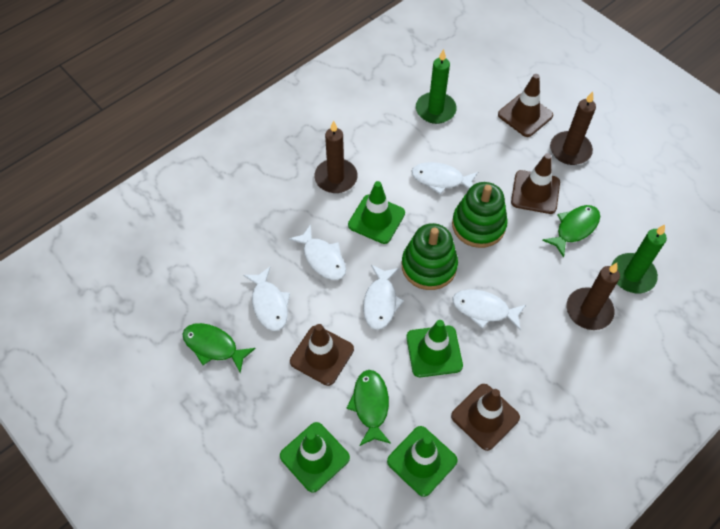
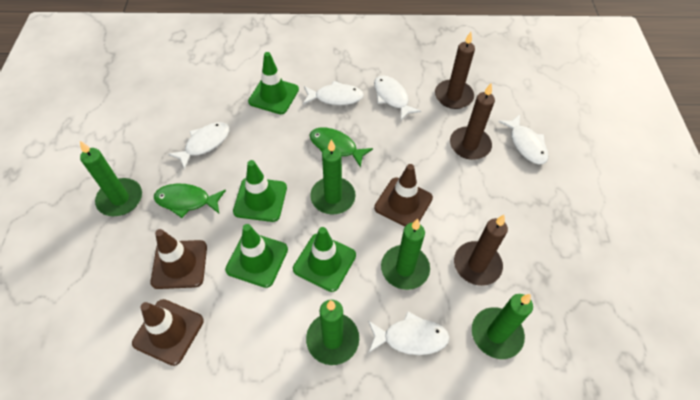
brown traffic cone: [290,324,354,386] [451,384,520,451] [498,74,553,137] [511,153,560,214] = 4 -> [132,299,204,366] [151,229,207,289] [374,164,433,227] = 3
green candle: [416,49,457,124] [611,224,667,293] = 2 -> [80,141,142,216] [306,300,359,365] [310,139,356,215] [381,219,430,290] [472,294,533,359] = 5
green fish: [183,323,256,373] [347,370,391,446] [542,205,600,258] = 3 -> [154,184,226,218] [310,128,373,168] = 2
green stacking toy: [402,223,458,290] [452,182,508,248] = 2 -> none = 0

